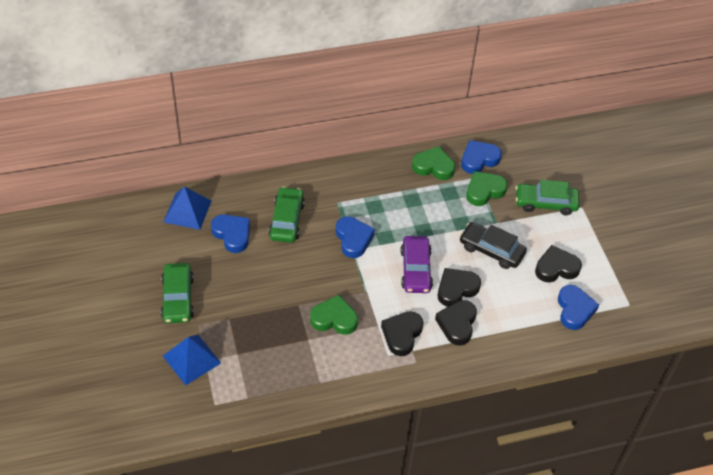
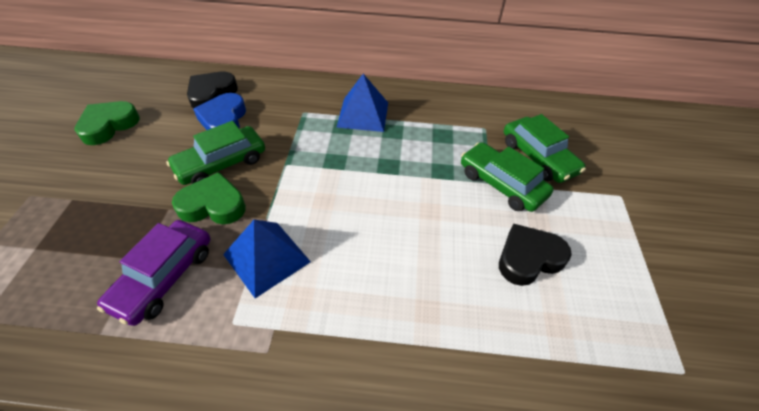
black car: [459,222,527,269] = 1 -> none = 0
black heart: [381,311,424,356] [435,300,477,345] [438,268,481,307] [535,245,582,282] = 4 -> [187,72,238,109] [499,223,572,286] = 2
blue heart: [211,214,250,253] [336,216,375,258] [461,140,502,174] [558,285,599,330] = 4 -> [193,93,246,130] = 1
green heart: [310,295,358,335] [412,146,455,180] [466,171,508,206] = 3 -> [74,101,140,145] [172,172,246,224] = 2

